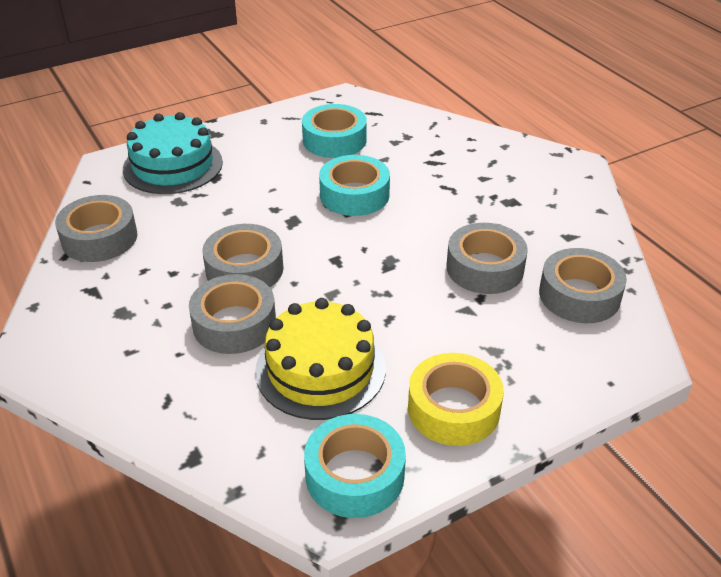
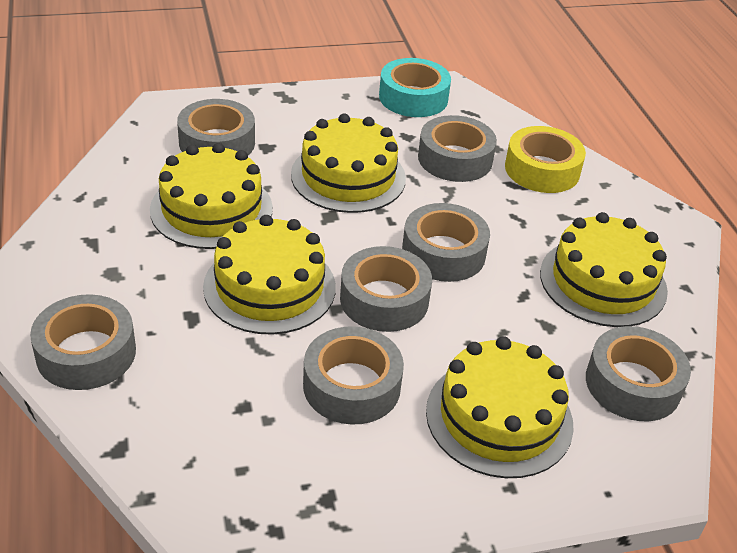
grey tape: [55,195,137,262] [189,274,276,354] [202,224,283,287] [447,223,528,294] [539,248,627,323] = 5 -> [30,294,136,390] [177,99,255,155] [303,326,404,425] [340,246,432,332] [402,203,490,282] [418,115,497,182] [586,326,691,421] = 7
turquoise cake: [123,112,223,194] = 1 -> none = 0
turquoise tape: [302,104,367,158] [304,414,406,518] [319,155,390,216] = 3 -> [379,58,451,117] = 1
yellow cake: [255,298,386,420] = 1 -> [150,143,273,249] [203,215,336,335] [291,114,406,213] [426,336,574,478] [540,212,668,327] = 5

